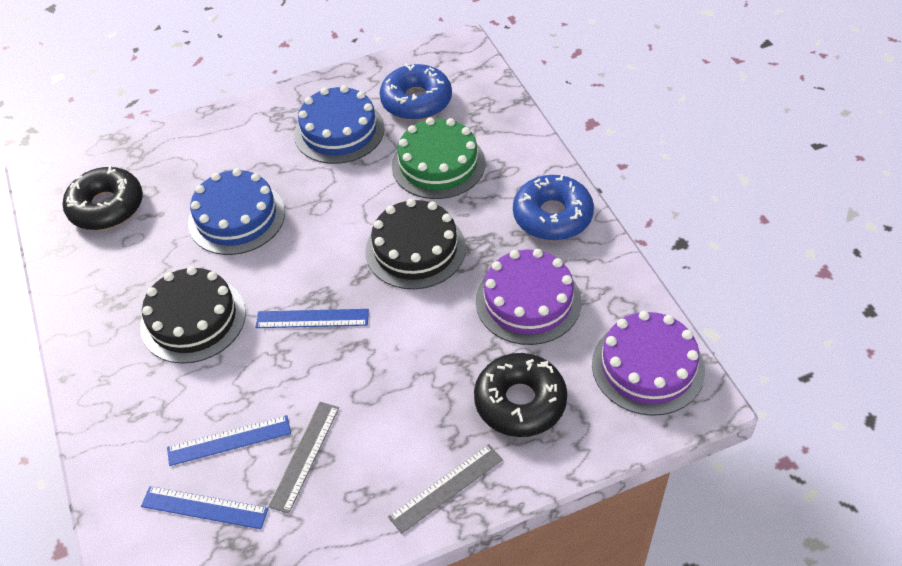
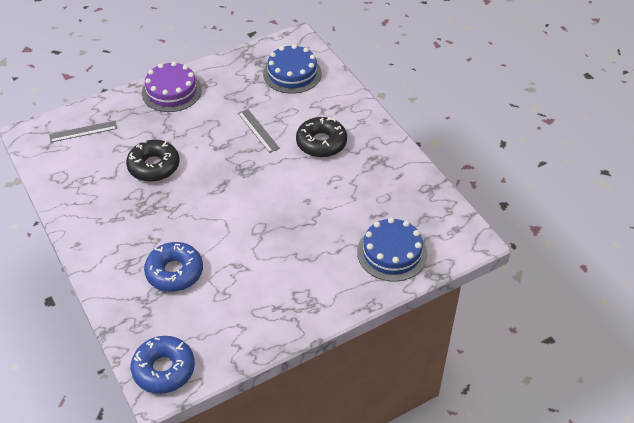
black cake: [140,266,246,364] [365,199,466,289] = 2 -> none = 0
blue ruler: [141,486,269,529] [167,415,291,466] [255,309,369,328] = 3 -> none = 0
green cake: [392,117,485,199] = 1 -> none = 0
purple cake: [476,249,581,345] [592,311,705,416] = 2 -> [142,62,202,112] = 1

